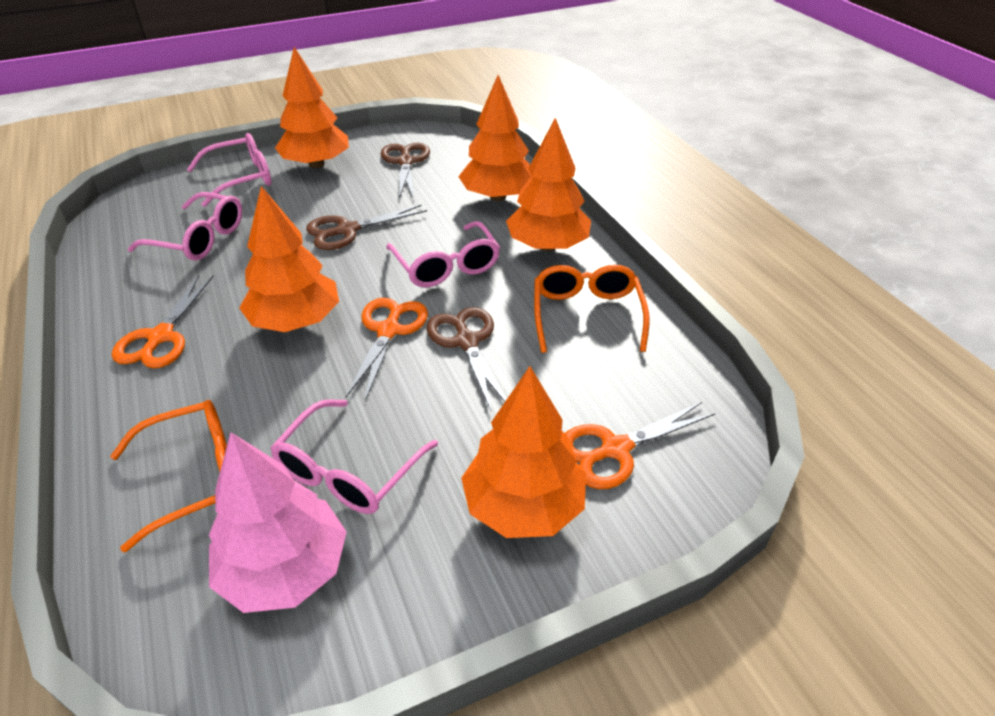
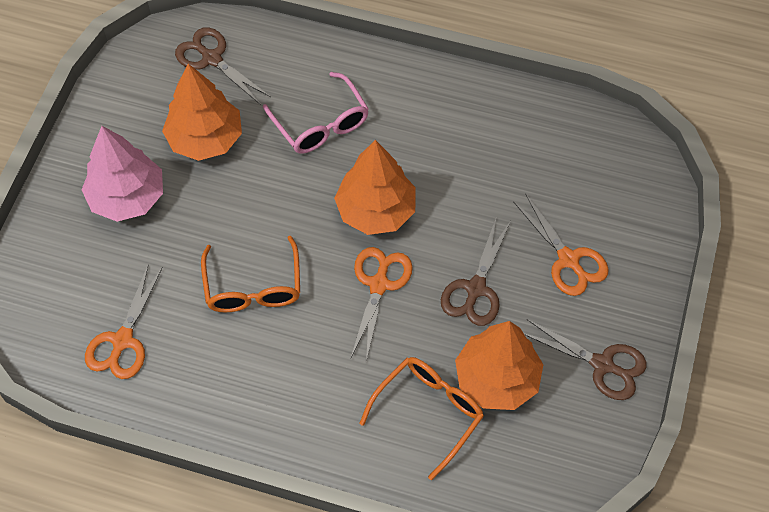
orange tree: [239,186,339,332] [275,47,349,168] [458,75,531,201] [461,366,586,538] [506,118,591,251] = 5 -> [162,64,242,161] [334,140,416,235] [455,321,544,410] = 3
pink glasses: [128,192,242,261] [187,133,272,207] [270,399,438,514] [386,221,500,288] = 4 -> [263,72,369,153] = 1

